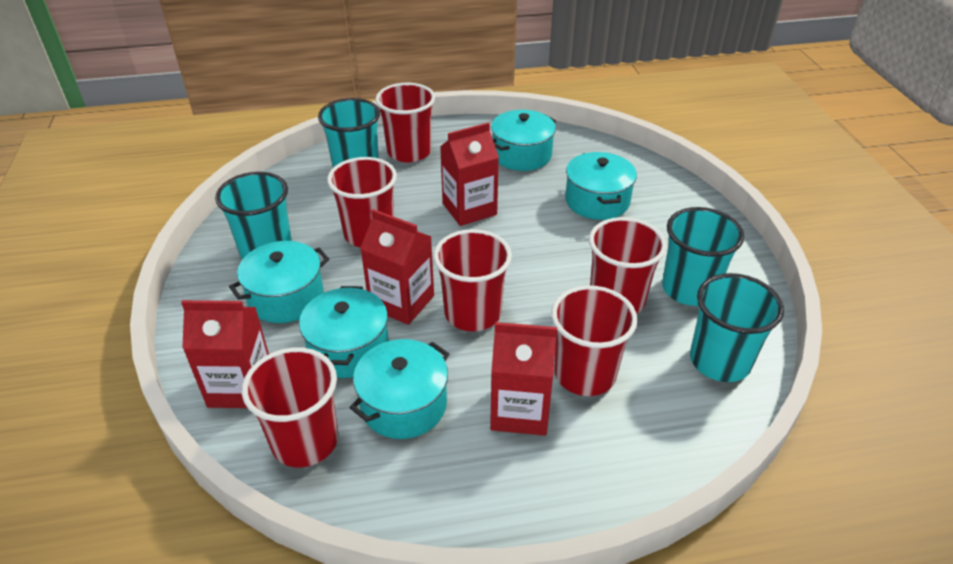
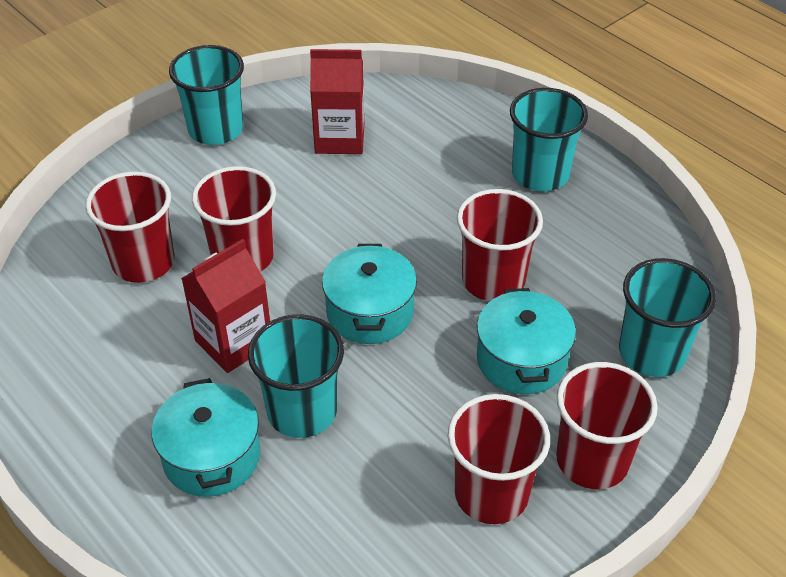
red carton: [181,300,269,408] [360,209,434,325] [440,122,499,226] [490,322,557,436] = 4 -> [181,239,270,373] [310,49,364,154] = 2
red cup: [242,347,339,467] [327,157,397,247] [375,83,435,162] [434,229,512,331] [551,285,638,396] [589,217,667,313] = 6 -> [85,171,174,283] [192,166,276,272] [448,394,550,524] [457,189,543,301] [556,362,658,489] = 5
turquoise pot: [229,241,330,323] [299,286,389,378] [350,339,449,439] [491,110,556,171] [565,152,637,220] = 5 -> [152,378,260,497] [322,244,417,344] [477,288,576,395] = 3

